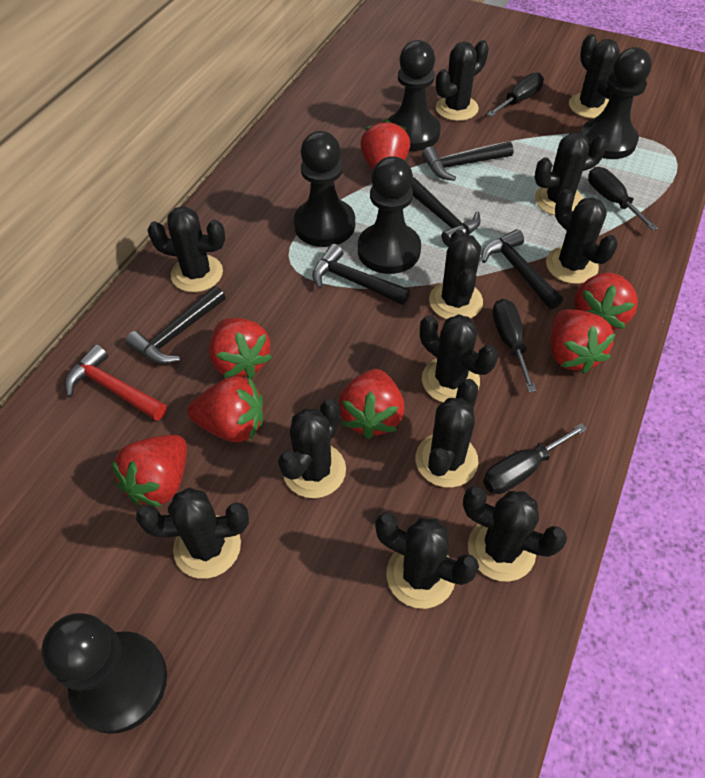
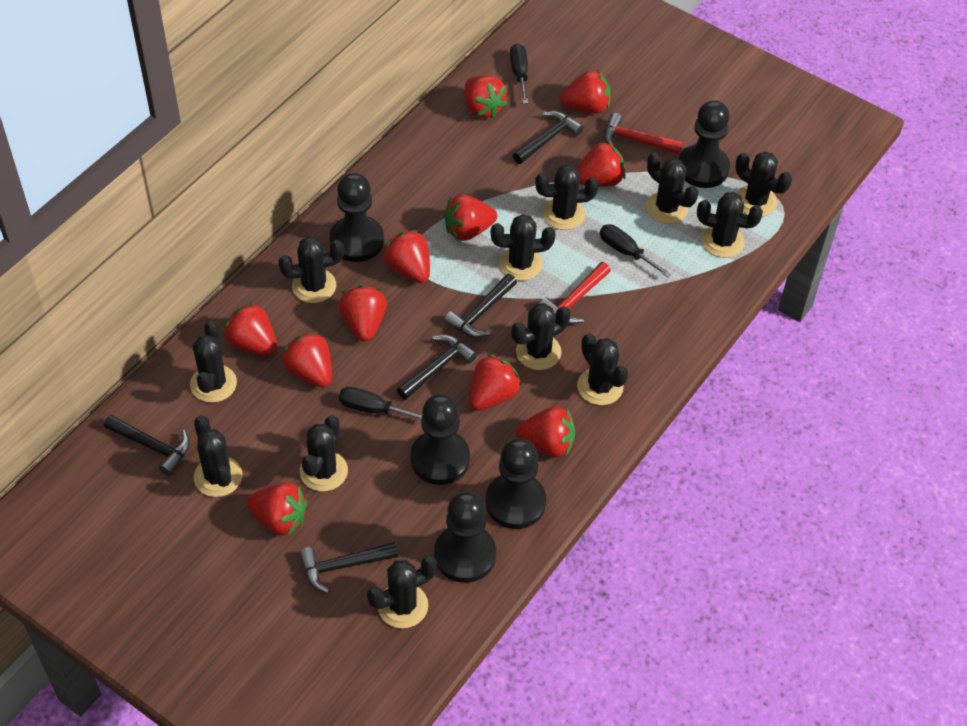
black screwdriver: [483,423,587,494] [487,72,544,117] [493,299,536,392] [588,167,658,231] = 4 -> [339,387,423,420] [510,43,528,104] [600,224,671,277] = 3
red hammer: [65,344,167,421] = 1 -> [539,262,611,325] [604,113,683,154] = 2
red strawberry: [111,435,187,507] [187,376,263,442] [209,318,272,379] [339,369,405,439] [360,120,410,171] [551,309,615,374] [574,272,638,330] = 7 -> [223,302,277,356] [247,483,307,536] [281,331,332,387] [338,285,387,342] [383,230,430,283] [444,195,497,241] [465,75,508,118] [469,354,521,410] [516,407,575,458] [560,70,610,113] [576,141,625,187] = 11

